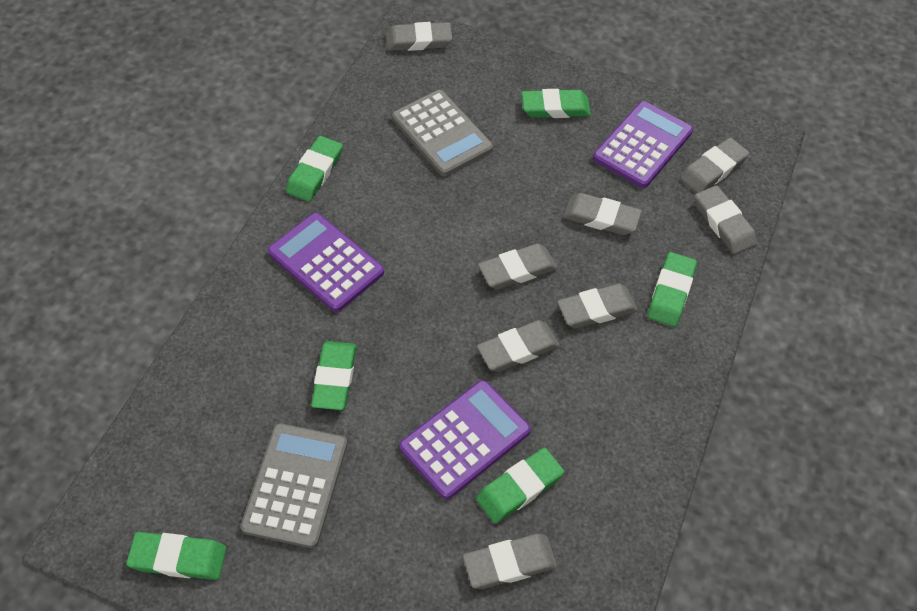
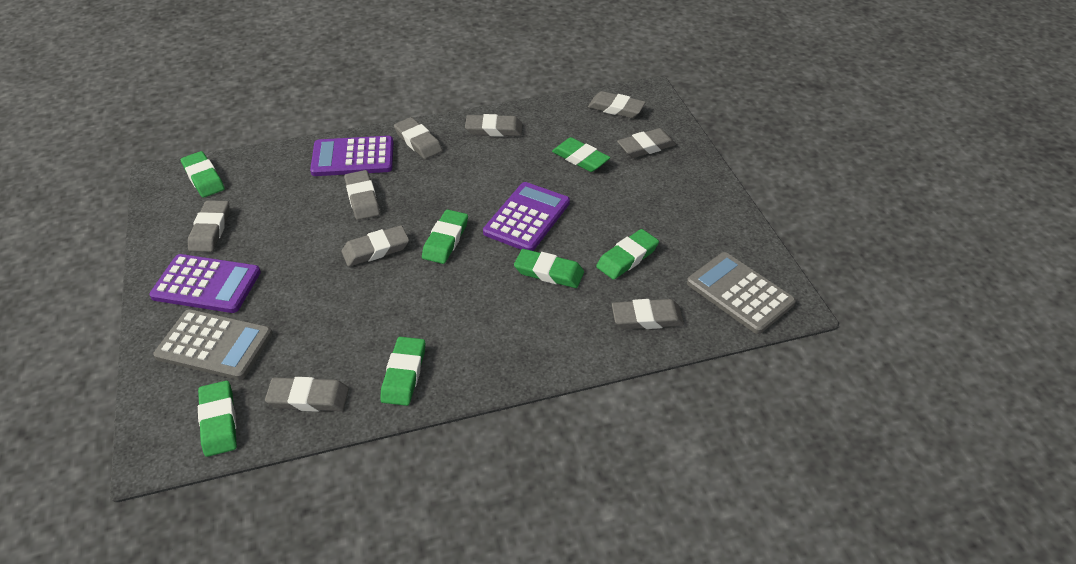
green eraser: [126,532,226,580] [286,136,343,201] [311,341,357,410] [476,448,564,524] [521,89,591,118] [647,252,697,327] = 6 -> [181,151,225,198] [198,381,237,457] [380,337,425,406] [422,209,468,264] [514,249,584,288] [552,137,611,172] [596,229,659,280] = 7
grey eraser: [386,22,452,51] [463,534,557,589] [477,320,560,372] [478,243,557,290] [557,284,638,329] [563,193,642,235] [680,138,749,193] [695,185,757,254] = 8 -> [188,200,230,252] [265,377,349,412] [341,225,409,267] [344,170,380,220] [394,117,443,159] [465,114,523,137] [588,91,646,118] [612,299,684,329] [617,128,676,158] = 9

